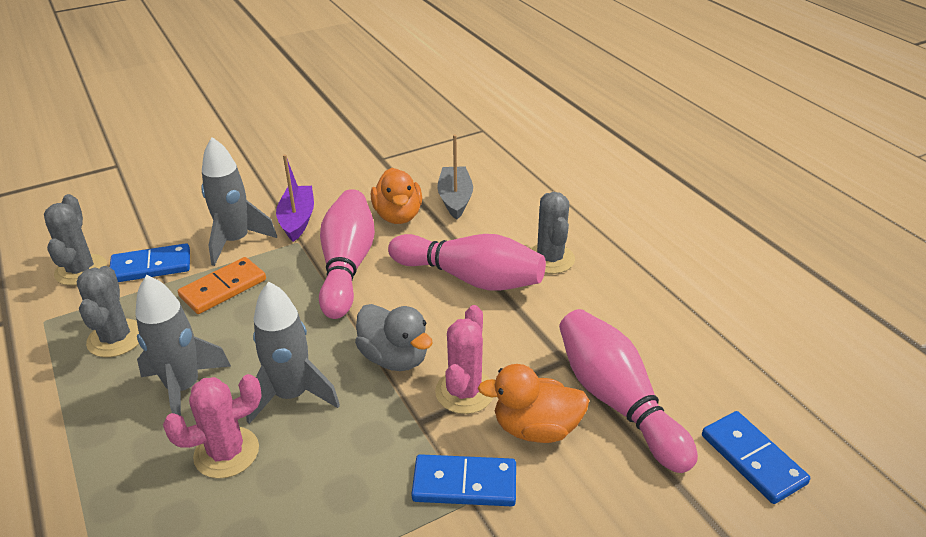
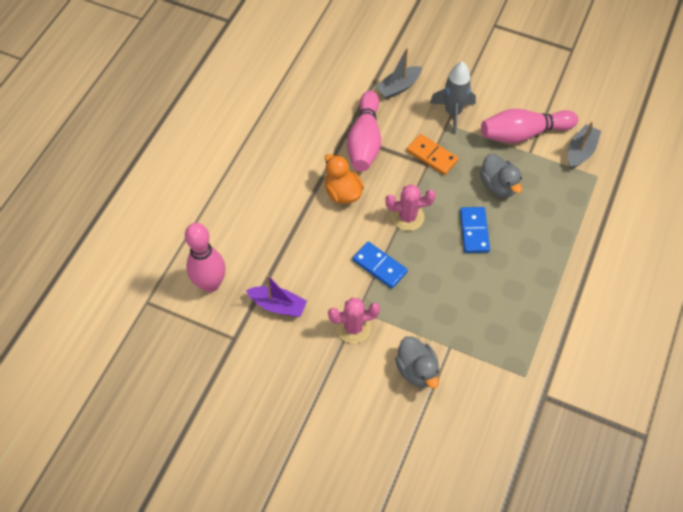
blue domino: [109,243,190,282] [411,454,516,506] [702,411,810,504] = 3 -> [352,242,408,288] [460,207,490,253] = 2
grey boat: [437,134,473,220] = 1 -> [376,48,422,99] [568,121,601,169] = 2
grey cactus: [44,194,107,286] [77,266,139,357] [530,192,575,274] = 3 -> none = 0
grey duck: [355,304,433,371] = 1 -> [395,336,439,388] [480,154,522,198] = 2
grey rocket: [135,275,231,416] [201,137,277,266] [246,282,340,424] = 3 -> [430,61,476,134] = 1
orange duck: [371,168,422,224] [478,364,589,443] = 2 -> [325,154,364,204] = 1

